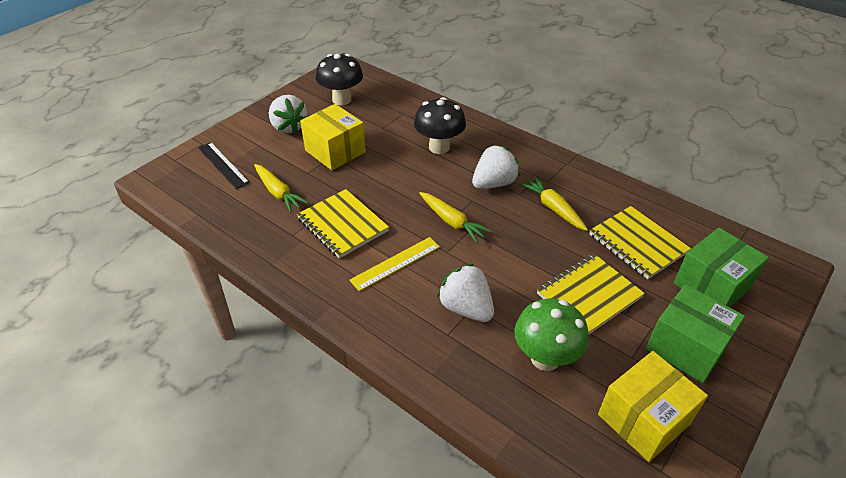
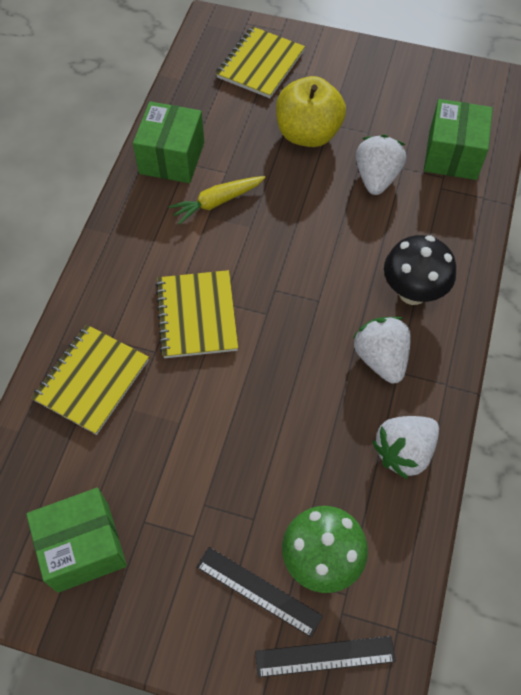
black mushroom: [316,54,363,105] [414,97,466,154] = 2 -> [384,235,456,305] = 1
black ruler: [198,142,250,189] = 1 -> [196,547,323,638] [255,636,396,677] = 2
green box: [646,284,745,383] [674,228,769,307] = 2 -> [26,488,127,593] [133,101,204,183] [424,99,493,180] = 3
yellow apple: none = 0 -> [276,76,346,147] = 1
yellow box: [300,104,366,170] [598,351,708,462] = 2 -> none = 0
yellow carrot: [254,164,309,213] [419,192,492,243] [519,176,588,231] = 3 -> [168,176,265,225] = 1
yellow ruler: [349,237,440,291] = 1 -> none = 0

